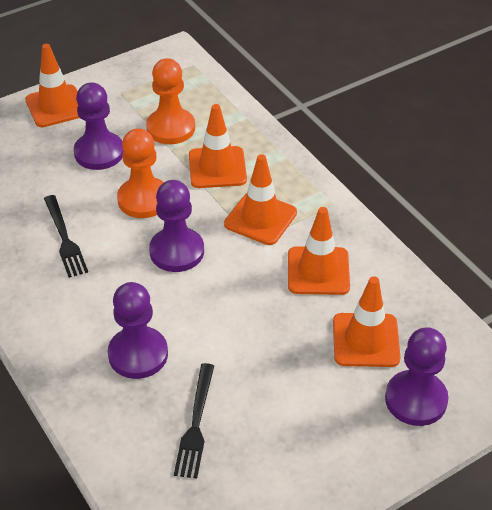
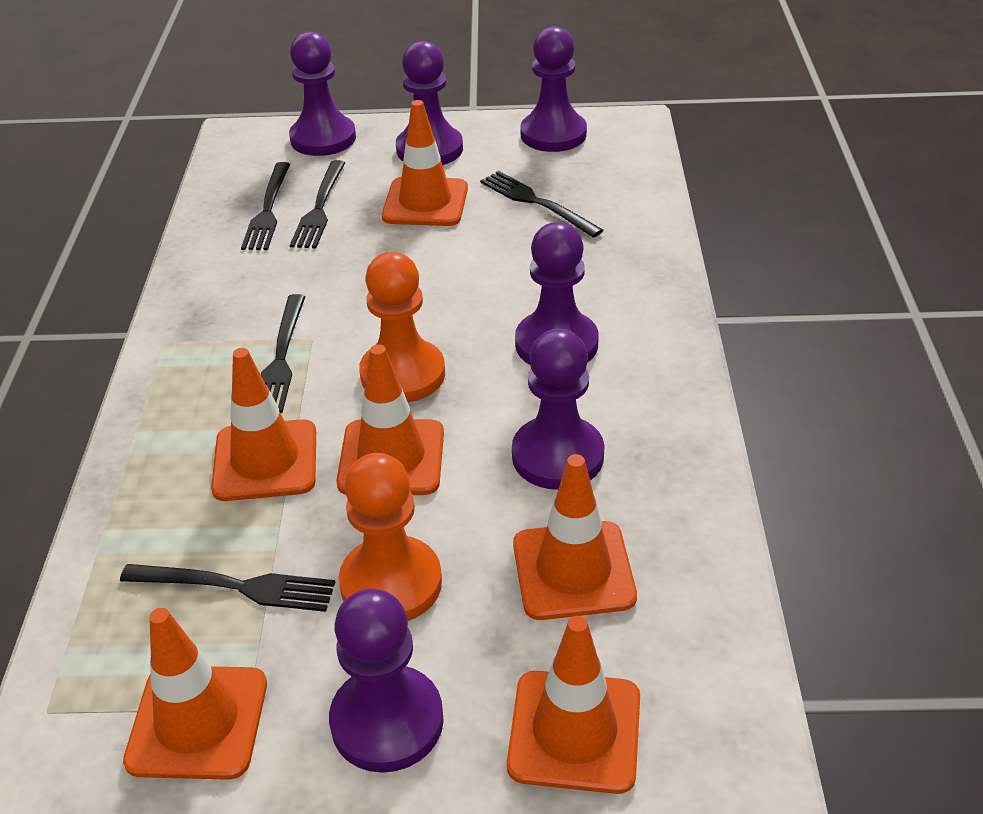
black fork: [44,195,88,278] [174,363,214,479] = 2 -> [120,564,335,612] [241,162,290,250] [261,294,305,413] [290,160,345,248] [480,171,603,238] = 5
orange traffic cone: [25,44,80,127] [189,104,247,188] [224,154,297,245] [288,207,350,295] [333,276,401,367] = 5 -> [123,608,267,780] [211,348,316,501] [336,344,444,495] [382,100,468,226] [507,616,640,794] [513,454,637,620] = 6
purple pawn: [74,83,124,170] [108,282,168,379] [149,180,204,272] [385,327,449,426] = 4 -> [289,31,356,156] [329,589,444,773] [396,41,463,165] [512,329,604,490] [515,222,599,365] [520,26,587,152] = 6

